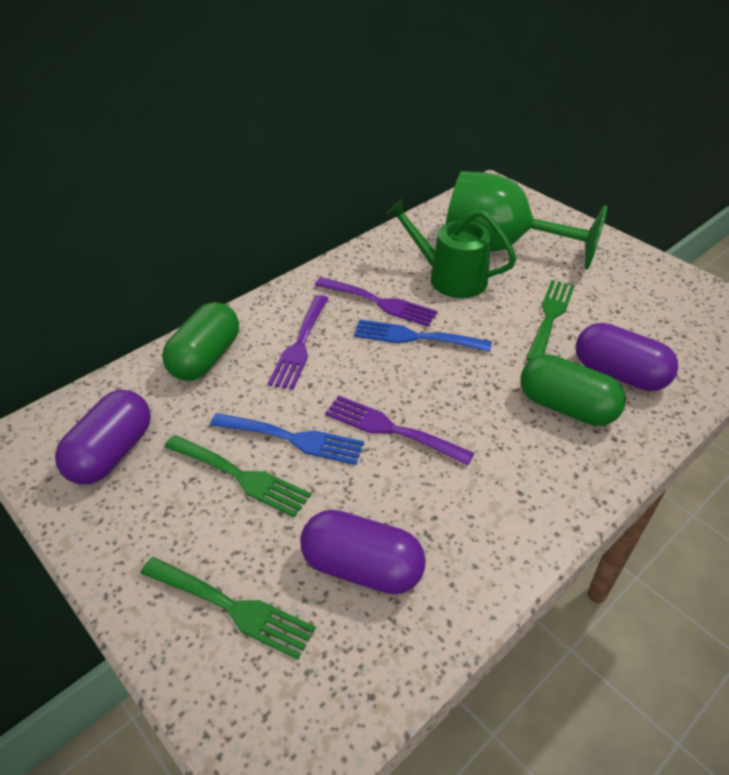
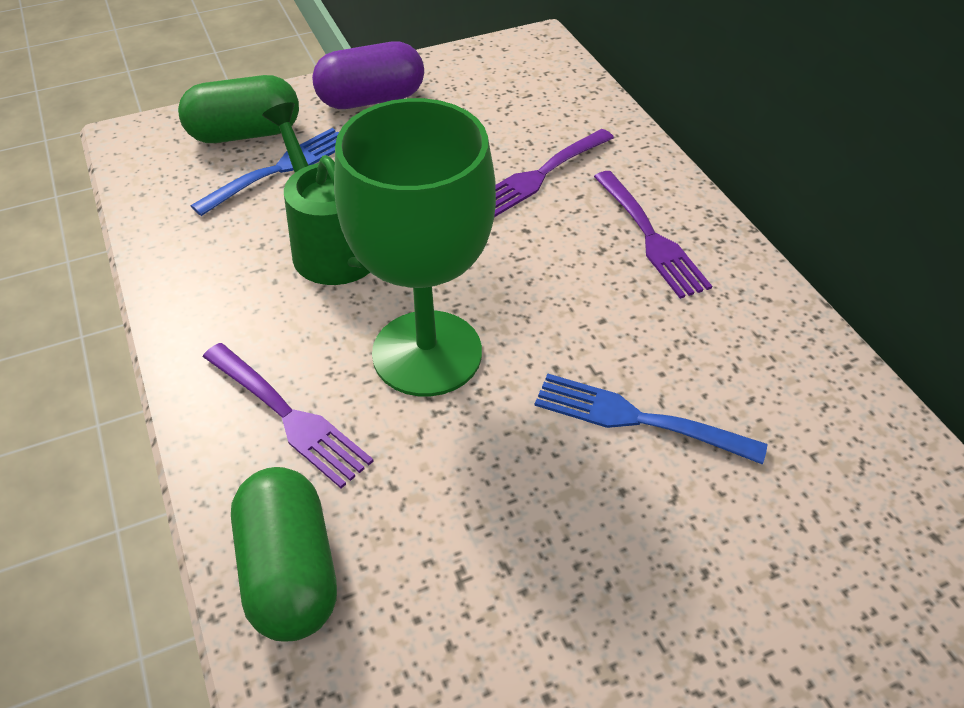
green fork: [140,557,316,660] [164,435,311,518] [526,280,575,361] = 3 -> none = 0
purple capsule: [55,390,151,485] [300,510,426,595] [576,323,678,391] = 3 -> [312,42,424,109] = 1

